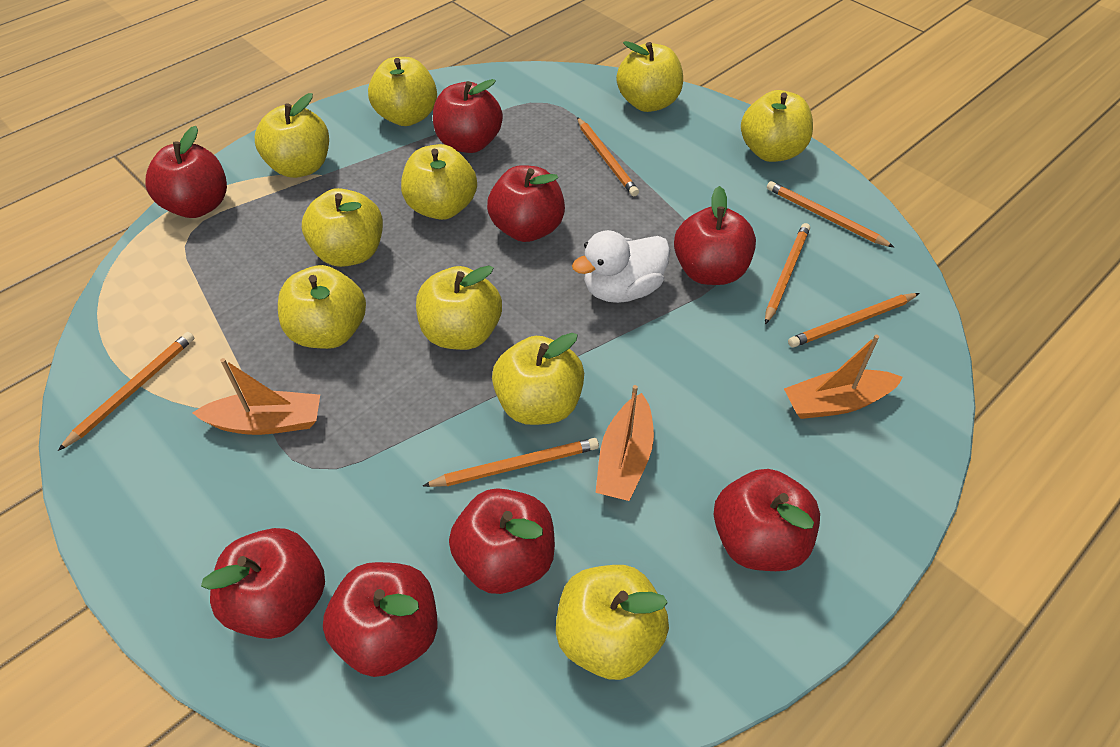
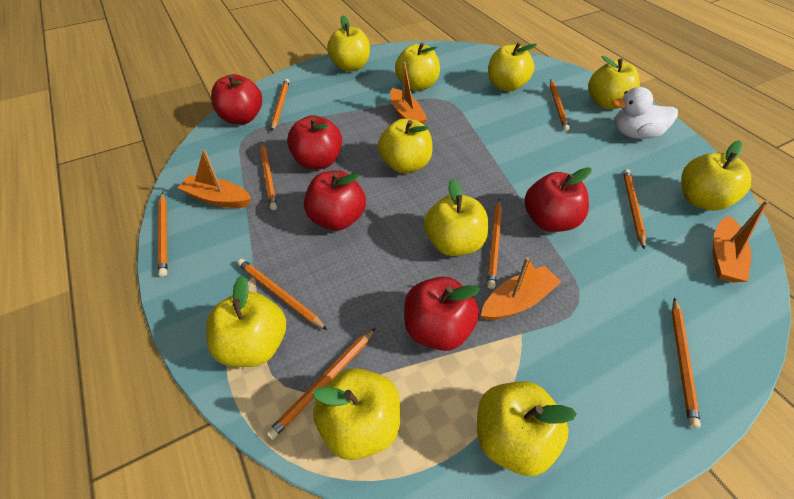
orange boat: [192,358,320,435] [595,385,654,501] [784,335,903,419] = 3 -> [177,149,251,208] [390,62,427,124] [481,257,561,320] [713,200,769,282] = 4
orange pencil: [58,332,194,451] [423,438,599,487] [577,117,639,196] [765,223,810,325] [767,181,894,247] [788,293,919,347] = 6 -> [158,192,167,277] [237,259,327,330] [260,142,277,210] [266,328,376,440] [271,79,289,131] [487,199,502,289] [550,79,570,131] [623,169,646,250] [671,297,701,428] = 9
red apple: [145,126,227,218] [201,528,325,639] [323,562,437,677] [433,79,503,153] [449,488,555,594] [487,165,565,242] [674,186,756,285] [714,469,820,571] = 8 -> [211,74,262,124] [287,115,342,170] [304,170,366,230] [404,276,480,351] [524,167,591,232] = 5

